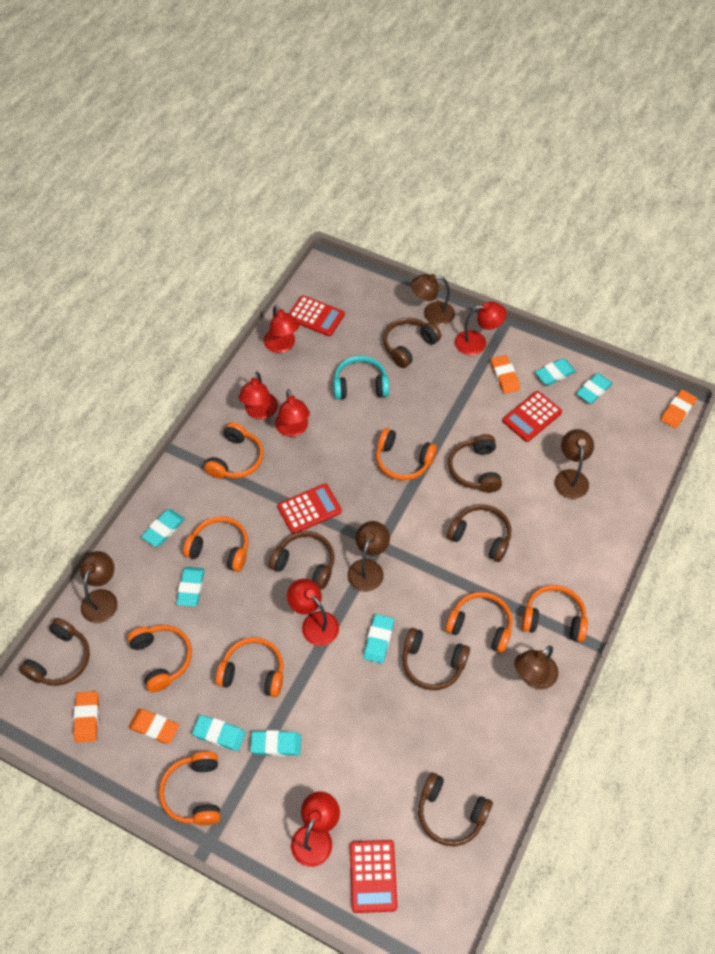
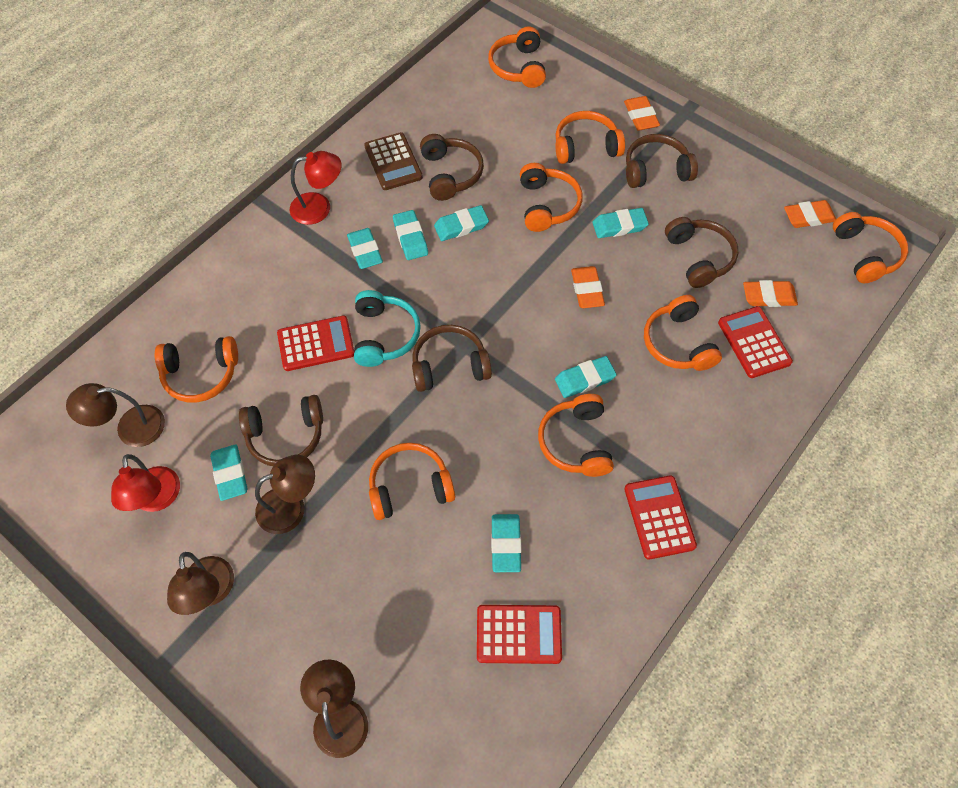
brown calculator: none = 0 -> [364,132,423,190] = 1
brown headphones: [19,618,90,686] [269,531,335,589] [383,318,441,368] [402,628,470,690] [418,773,493,846] [447,504,511,562] [448,434,502,493] = 7 -> [239,395,323,466] [412,325,492,392] [420,134,484,201] [626,134,698,188] [665,217,738,288] = 5
brown lamp: [80,551,118,623] [348,521,390,592] [411,274,455,326] [514,646,558,689] [555,429,594,499] = 5 -> [66,383,165,447] [167,552,234,615] [255,455,315,534] [300,660,368,758] = 4
red lamp: [239,371,278,419] [264,305,299,353] [275,389,310,437] [287,578,339,646] [291,791,340,867] [455,301,507,355] = 6 -> [111,454,180,512] [290,151,342,225] = 2

